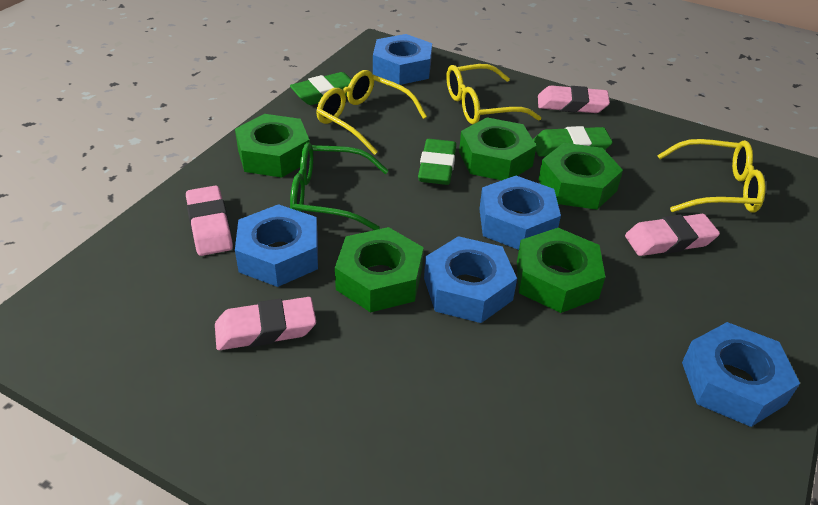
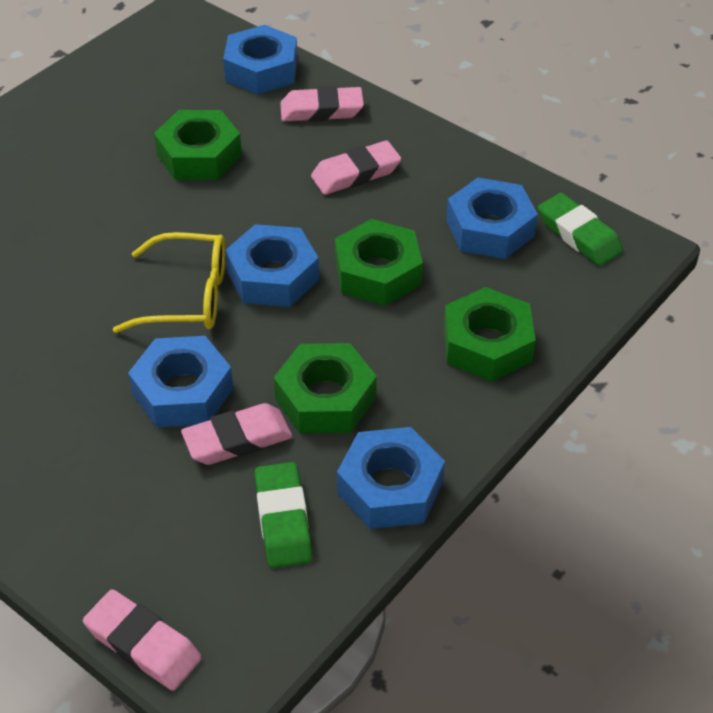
green eraser: [290,72,351,105] [418,139,456,185] [533,126,613,157] = 3 -> [255,462,312,568] [538,193,623,266] = 2
green glasses: [290,143,389,230] = 1 -> none = 0
green nut: [235,114,310,178] [335,227,424,312] [459,117,537,180] [517,228,605,313] [538,143,623,210] = 5 -> [154,110,242,180] [274,343,377,433] [335,219,423,306] [444,287,536,382] = 4
yellow glasses: [316,70,427,155] [447,64,542,125] [657,139,766,213] = 3 -> [113,232,226,333] = 1

